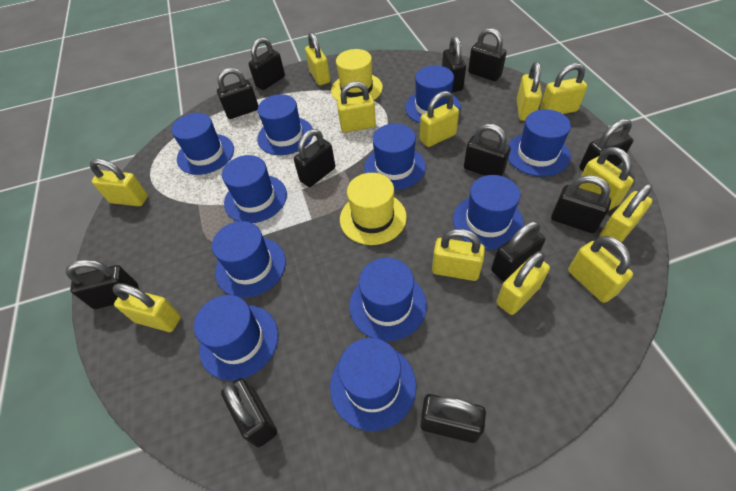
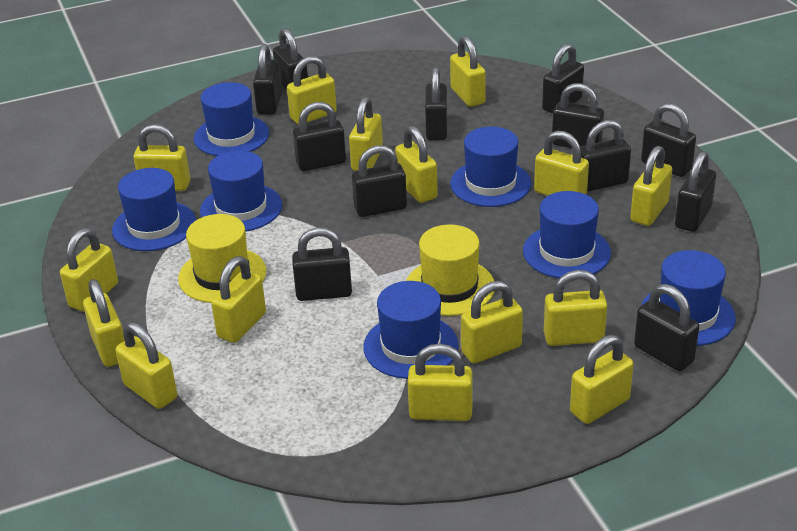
blue hat: [171,113,234,175] [194,295,278,381] [212,221,286,298] [222,155,287,223] [257,94,313,155] [330,338,416,431] [349,258,427,341] [364,124,426,190] [405,65,461,123] [453,175,524,250] [508,109,571,177] = 11 -> [112,168,196,251] [194,82,269,156] [200,151,282,232] [363,281,458,379] [450,127,532,207] [523,191,611,278] [641,250,736,346] = 7
yellow padlock: [90,158,148,206] [113,283,181,332] [305,32,330,86] [337,81,376,133] [420,91,459,147] [432,229,485,281] [497,251,550,315] [517,62,542,121] [540,63,587,114] [568,236,633,303] [578,147,634,210] [599,183,653,242] = 12 -> [60,228,118,312] [83,279,124,367] [115,322,177,409] [133,124,190,191] [211,256,266,343] [287,56,337,125] [349,97,383,171] [395,126,438,203] [408,344,473,421] [450,36,486,107] [461,281,523,363] [534,130,589,196] [544,270,607,346] [570,335,634,424] [630,146,672,226] = 15

